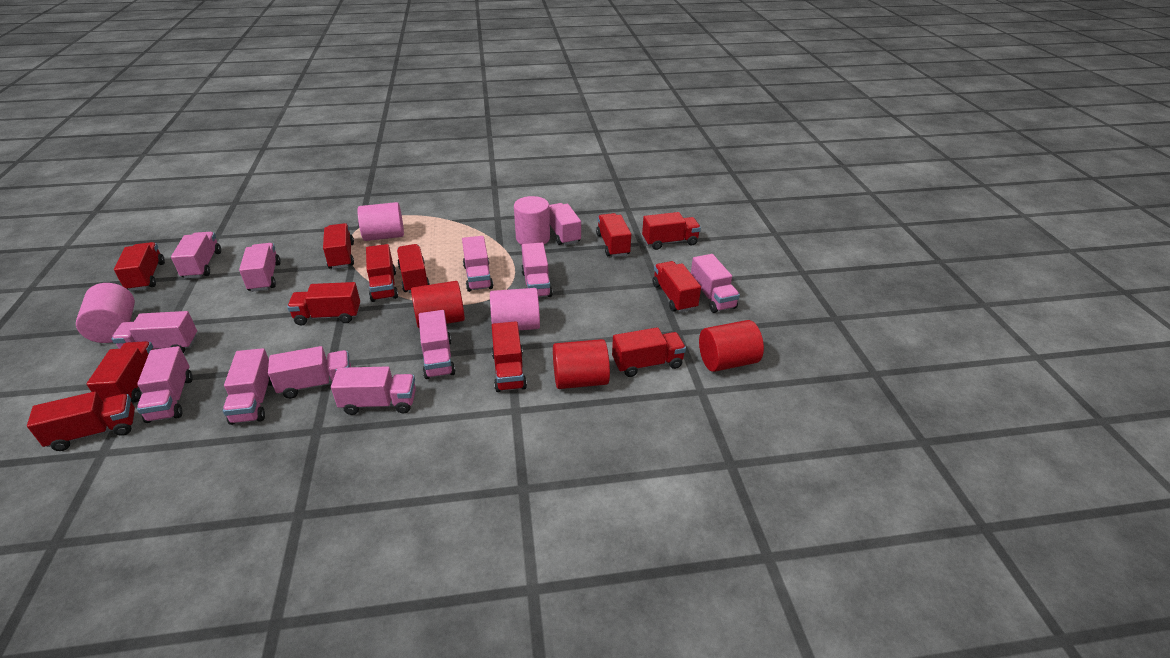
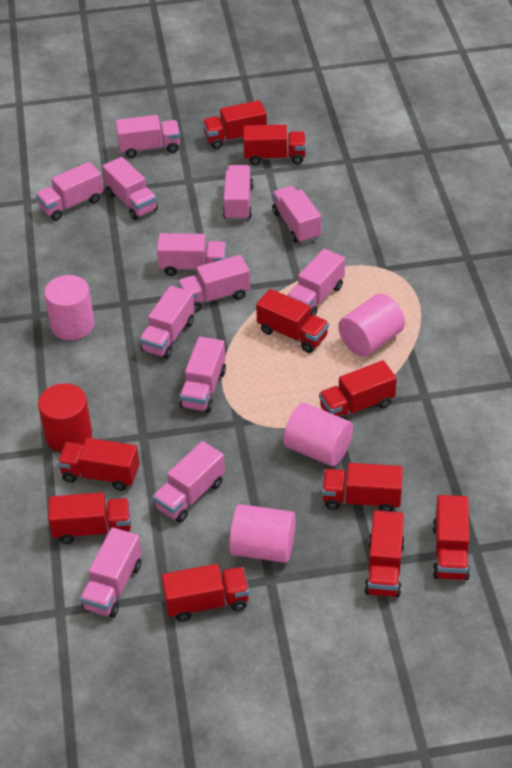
red cylinder: [411,281,465,328] [553,339,610,389] [699,320,764,372] = 3 -> [38,383,92,452] = 1
red truck: [27,391,135,451] [87,341,153,403] [114,242,165,291] [287,282,360,326] [323,223,354,269] [366,244,398,302] [397,244,430,293] [492,321,527,392] [596,213,631,257] [612,327,686,377] [642,212,701,250] [653,261,701,312] = 12 -> [48,492,131,544] [57,438,140,491] [162,564,249,622] [203,100,267,149] [243,125,306,165] [256,289,329,353] [319,360,397,420] [322,463,403,512] [364,510,405,597] [433,495,470,580] = 10

